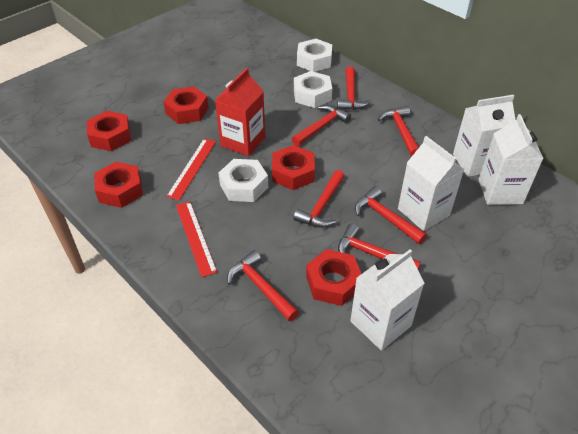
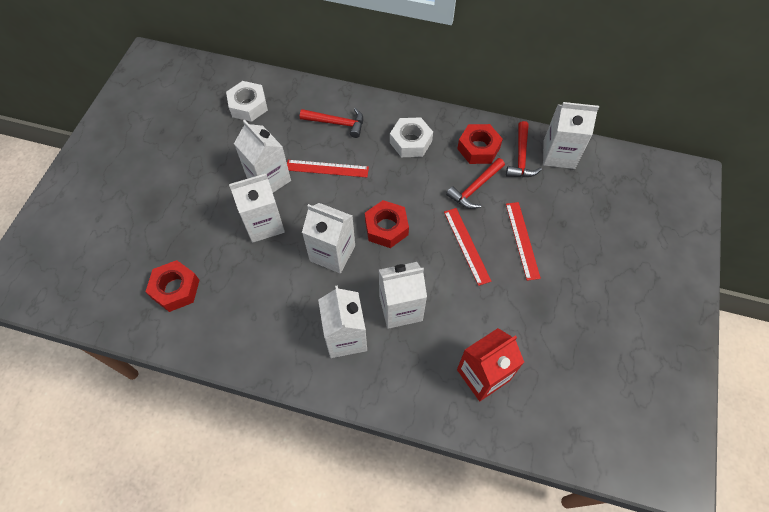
red hammer: [227,250,299,321] [292,105,351,146] [293,170,345,228] [337,67,371,110] [338,224,421,270] [355,186,427,244] [378,106,419,156] = 7 -> [300,108,363,138] [446,158,505,209] [506,121,542,177] = 3
red nut: [87,111,131,151] [94,162,143,208] [164,87,209,124] [272,145,315,190] [306,249,361,306] = 5 -> [145,260,200,312] [365,200,409,248] [457,124,503,164] = 3
red ruler: [166,139,216,200] [176,201,217,277] = 2 -> [287,160,369,178] [444,208,491,286] [506,202,541,281] = 3
white carton: [350,249,424,351] [398,136,465,231] [453,95,515,177] [478,114,544,205] = 4 -> [229,173,285,243] [234,120,291,193] [302,203,355,273] [318,286,367,358] [379,262,427,329] [543,102,599,169] = 6
white nut: [218,159,268,202] [294,71,332,108] [297,39,332,72] = 3 -> [226,81,268,122] [390,117,433,157] = 2

